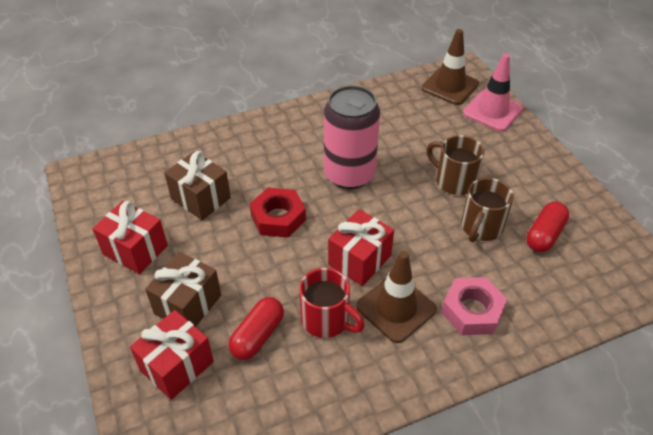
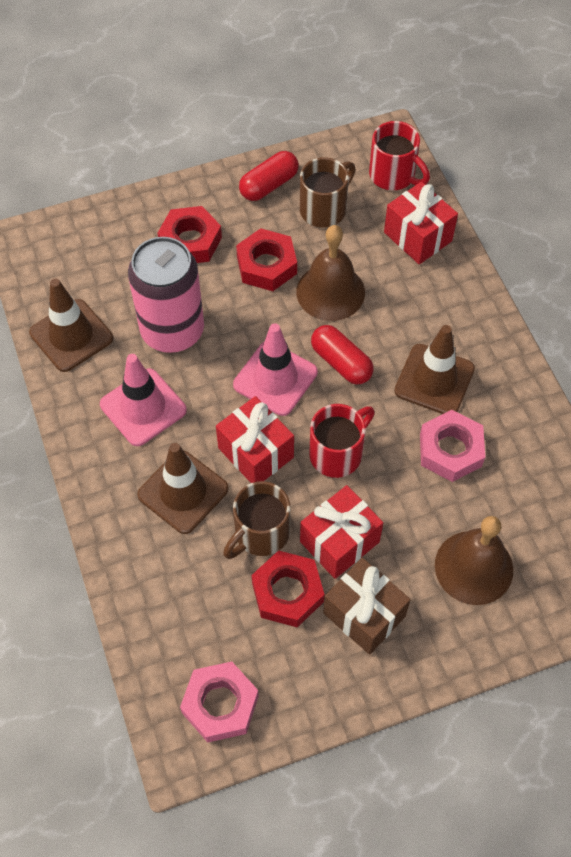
brown bell: none = 0 -> [296,225,365,321] [435,516,513,605] = 2
brown gift: [145,252,221,327] [164,151,231,220] = 2 -> [323,558,411,655] = 1
brown traffic cone: [356,251,437,343] [421,29,479,105] = 2 -> [29,279,113,372] [137,443,229,534] [394,325,475,414] = 3
pink nut: [441,277,507,335] = 1 -> [180,662,259,743] [420,410,485,482] = 2
pink traffic cone: [463,53,523,132] = 1 -> [100,354,187,446] [233,323,318,416] = 2
red mug: [299,268,364,338] = 1 -> [309,404,375,478] [369,121,430,190] = 2
red nut: [250,188,306,238] = 1 -> [157,206,222,263] [236,228,297,291] [252,550,325,627] = 3

